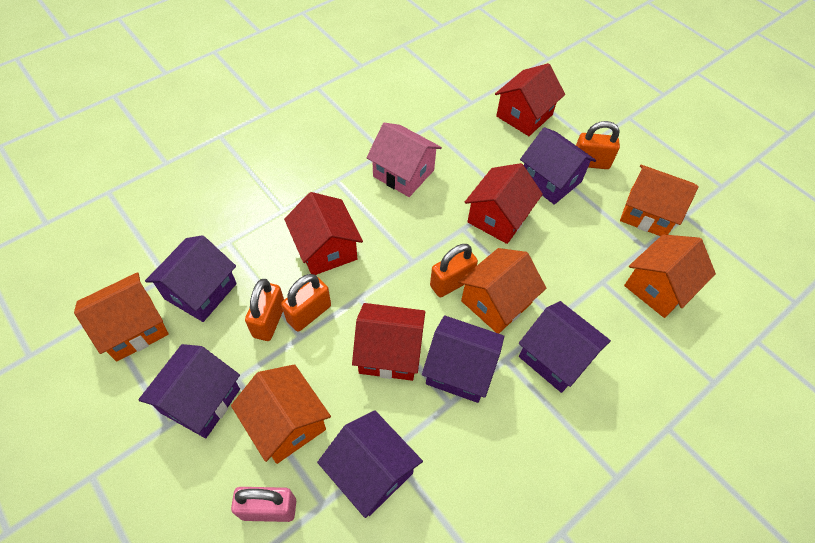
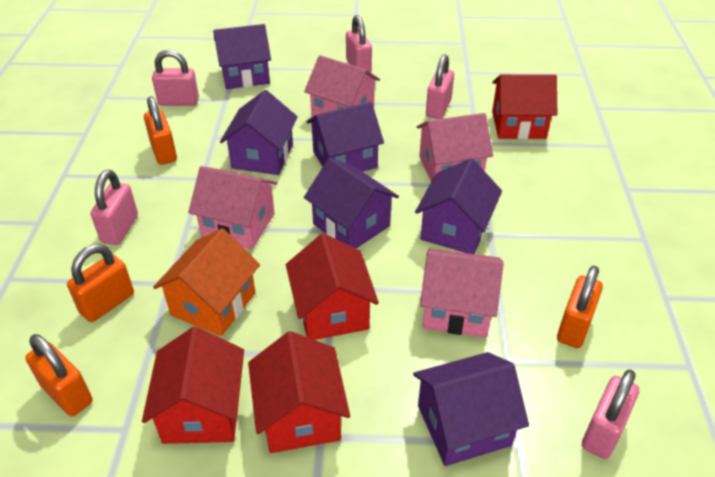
orange house: [74,272,169,362] [231,364,331,464] [458,248,546,334] [620,165,699,236] [624,234,716,318] = 5 -> [153,228,260,336] = 1
pink house: [367,123,442,197] = 1 -> [188,166,278,249] [304,55,380,117] [417,113,493,182] [420,249,504,338] = 4
pink padlock: [231,487,296,522] = 1 -> [91,170,138,245] [152,50,199,106] [346,15,372,73] [426,54,454,119] [582,370,639,459] = 5

